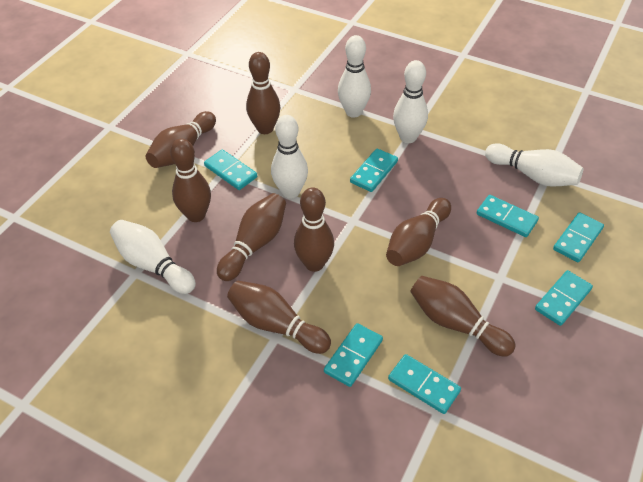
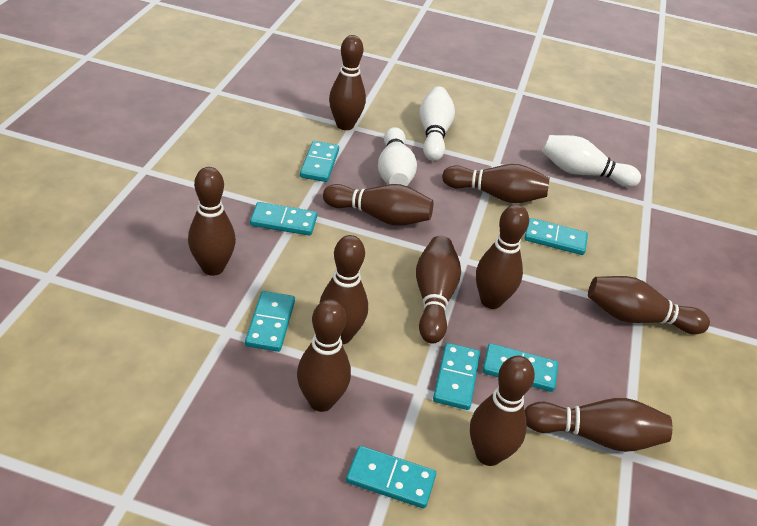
brown bowling pin: [146,111,216,168] [170,138,211,222] [217,193,286,281] [227,281,331,354] [246,52,281,134] [294,188,334,272] [386,198,451,266] [410,276,516,357] = 8 -> [188,167,236,276] [297,299,351,412] [319,235,368,345] [323,184,433,226] [329,35,366,130] [416,236,461,344] [442,164,550,203] [470,356,535,466] [476,204,529,309] [525,398,672,452] [588,276,710,334] = 11
white bowling pin: [110,220,196,294] [271,115,308,199] [338,35,371,118] [393,60,428,143] [485,143,583,187] = 5 -> [378,127,417,186] [419,86,455,161] [542,135,641,187] = 3

